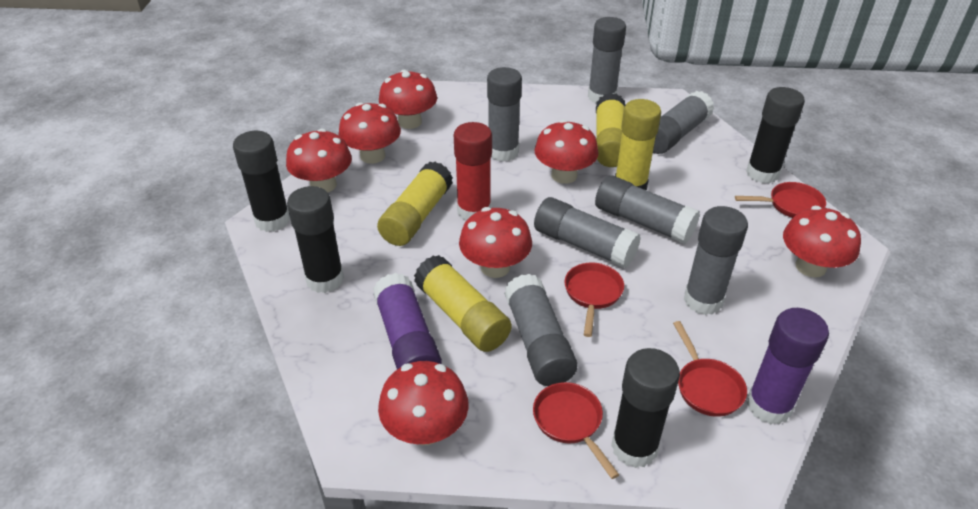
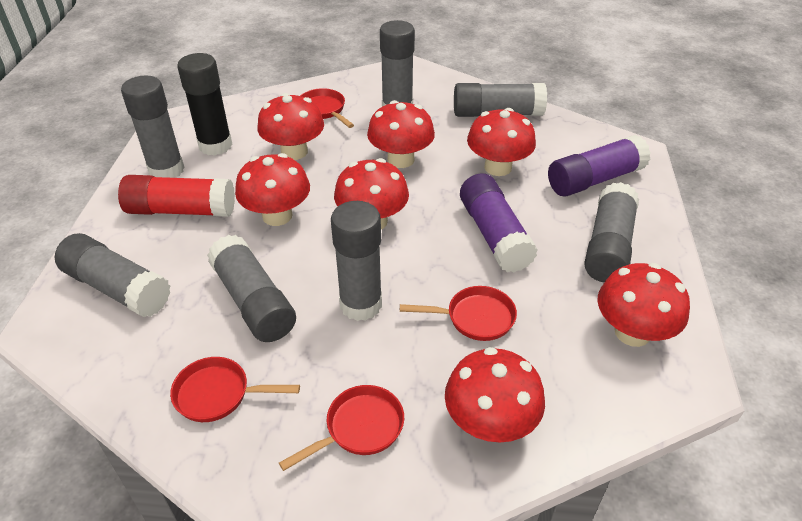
black glue stick: [233,131,290,232] [287,186,344,293] [611,348,680,468] [746,87,805,183] = 4 -> [177,53,233,156] = 1
yellow glue stick: [377,162,453,246] [414,255,512,352] [596,93,626,167] [615,99,661,190] = 4 -> none = 0

